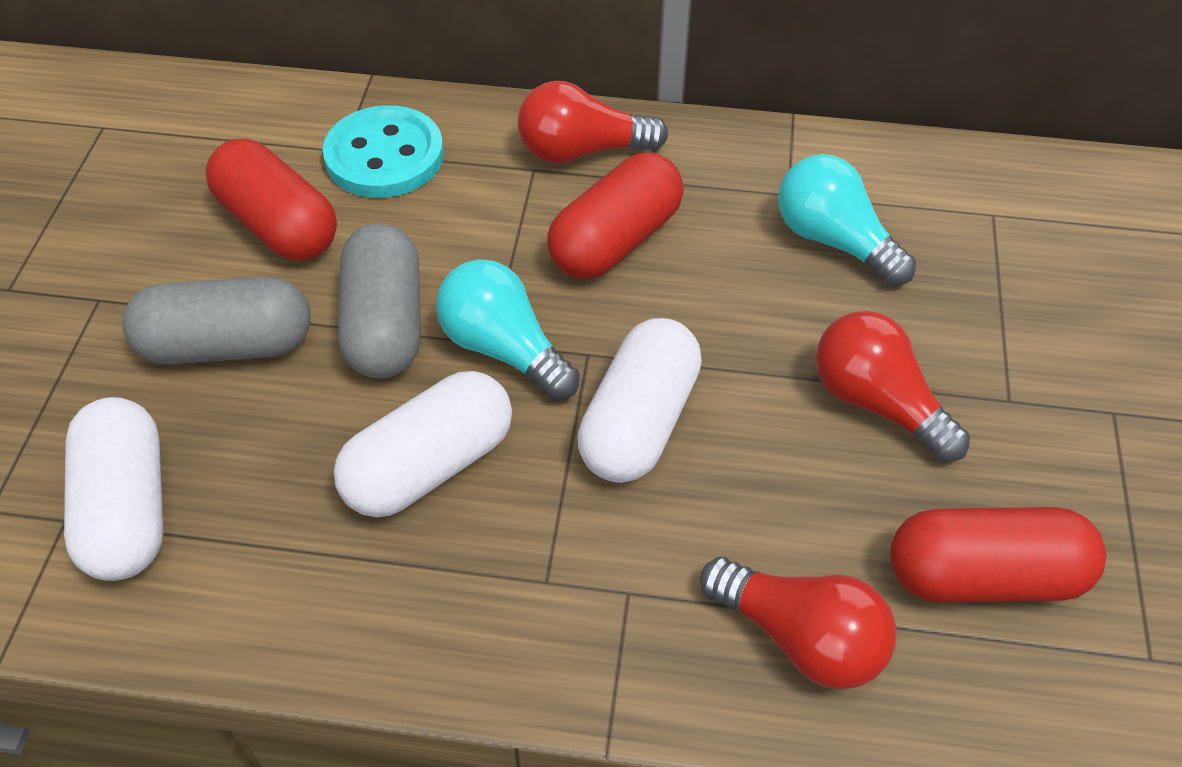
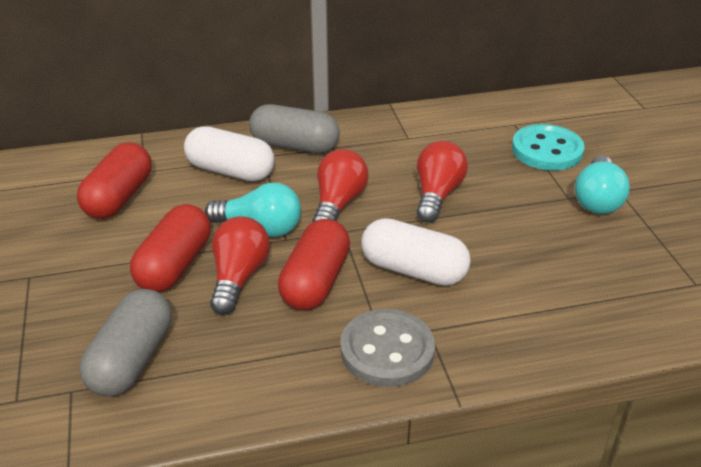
grey button: none = 0 -> [340,309,435,387] = 1
white capsule: [64,397,164,581] [334,371,512,517] [577,318,702,483] = 3 -> [184,126,275,181] [361,218,471,286] = 2

